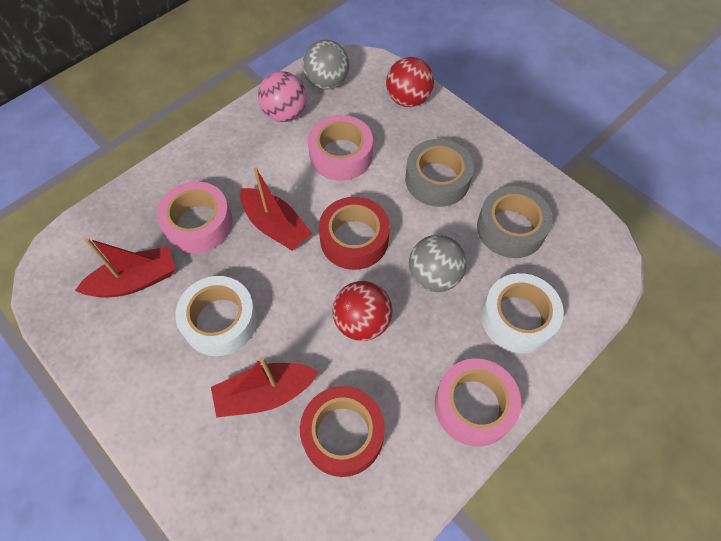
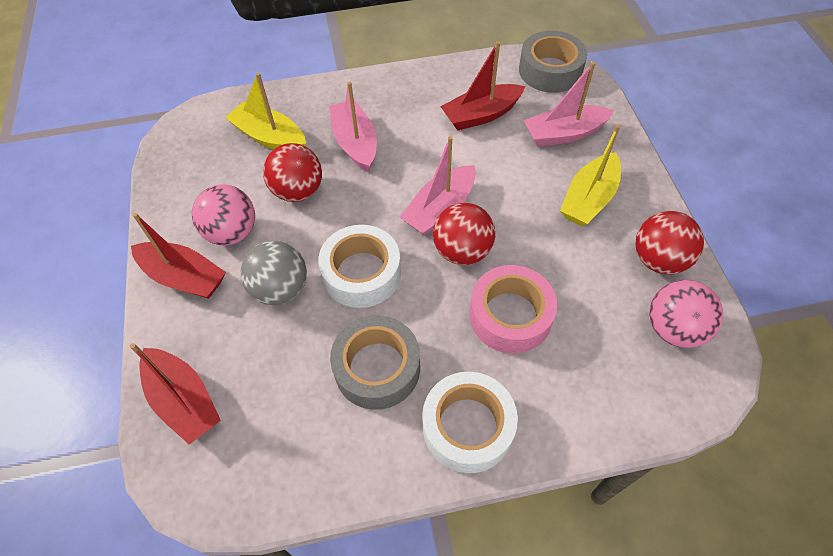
grey ball: [302,40,349,89] [409,235,467,292] = 2 -> [241,241,307,305] = 1
pink ball: [258,71,307,122] = 1 -> [192,184,255,245] [649,280,723,348] = 2
pink boat: none = 0 -> [329,82,377,172] [400,136,476,236] [524,62,614,147] = 3
pink tape: [157,182,233,253] [308,115,373,181] [435,358,521,447] = 3 -> [469,265,557,353] = 1
red ball: [332,281,392,341] [386,57,434,107] = 2 -> [263,143,322,202] [433,203,495,265] [635,211,704,274] = 3
red tape: [300,386,385,477] [319,197,390,270] = 2 -> none = 0
yellow boat: none = 0 -> [225,72,306,149] [560,125,621,226] = 2

